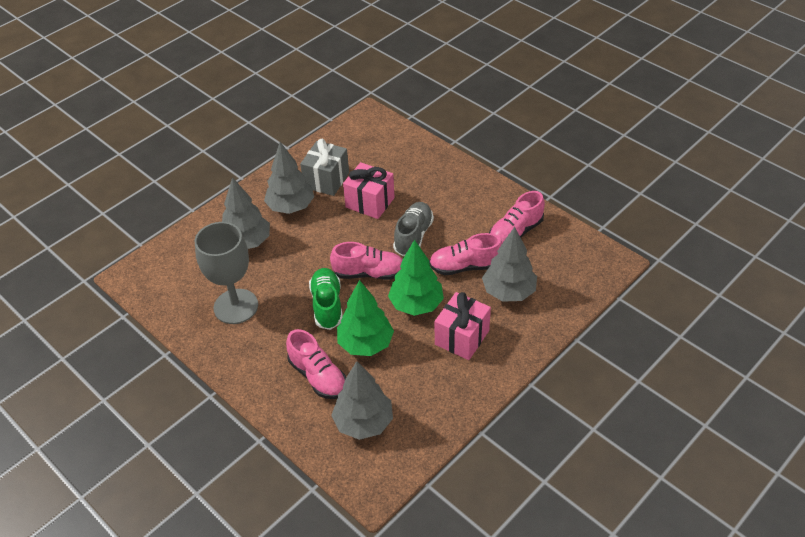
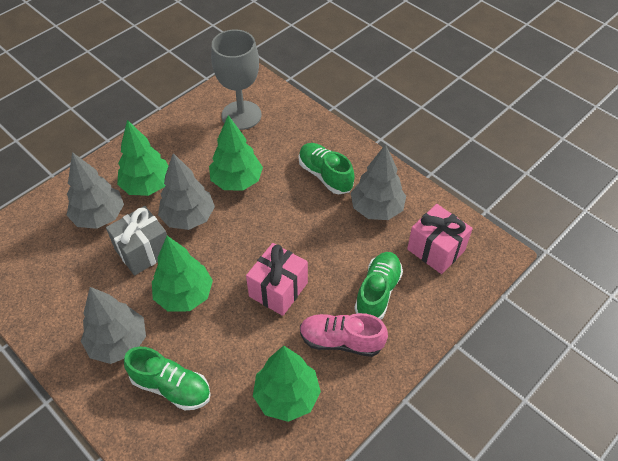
green shoe: [309,268,343,330] = 1 -> [124,346,211,411] [299,143,355,194] [354,252,403,320] = 3
green tree: [337,280,394,356] [388,239,444,316] = 2 -> [117,120,168,196] [152,236,213,312] [209,115,263,191] [253,345,321,422] = 4
grey shoe: [393,202,434,256] = 1 -> none = 0
pink shoe: [286,329,346,399] [330,242,403,280] [429,233,502,275] [489,191,545,243] = 4 -> [300,313,388,357] = 1

